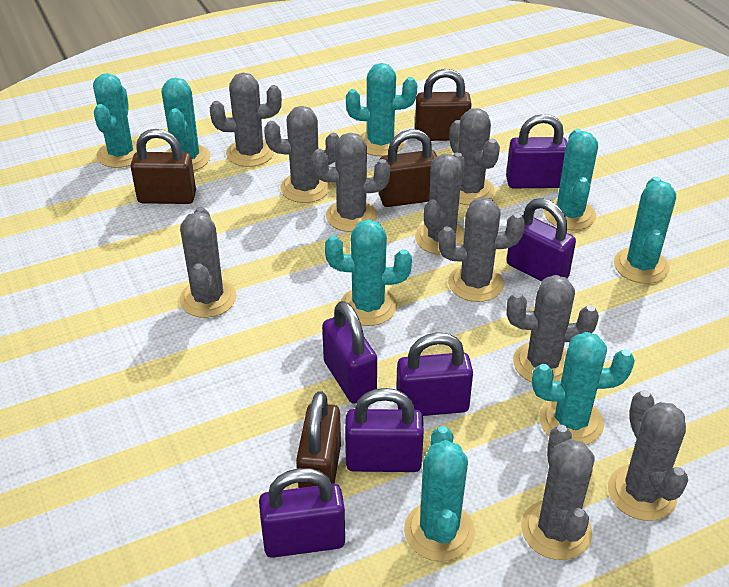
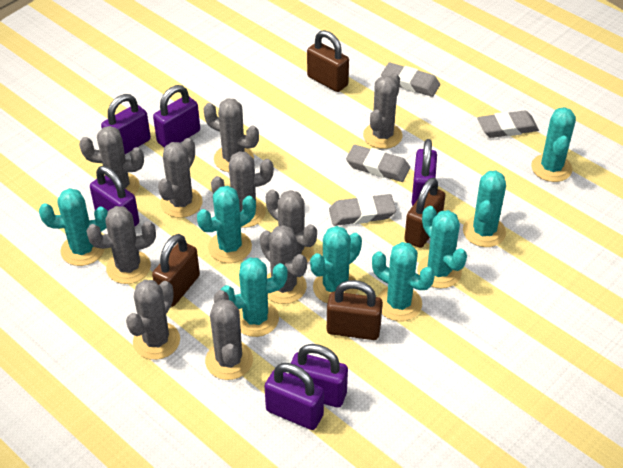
grey eraser: none = 0 -> [329,194,396,226] [346,145,410,182] [381,63,440,97] [477,110,539,138] = 4

